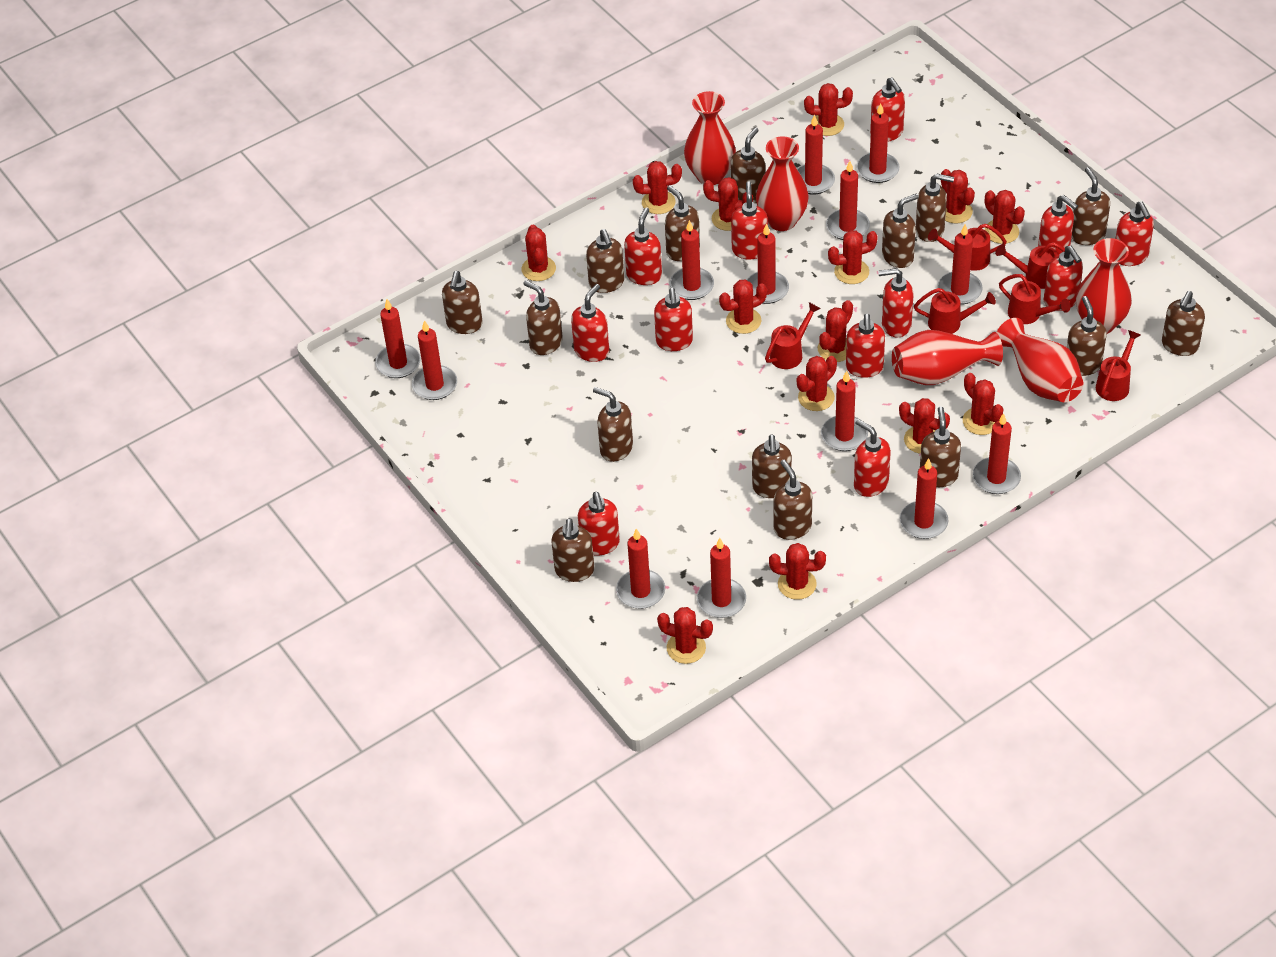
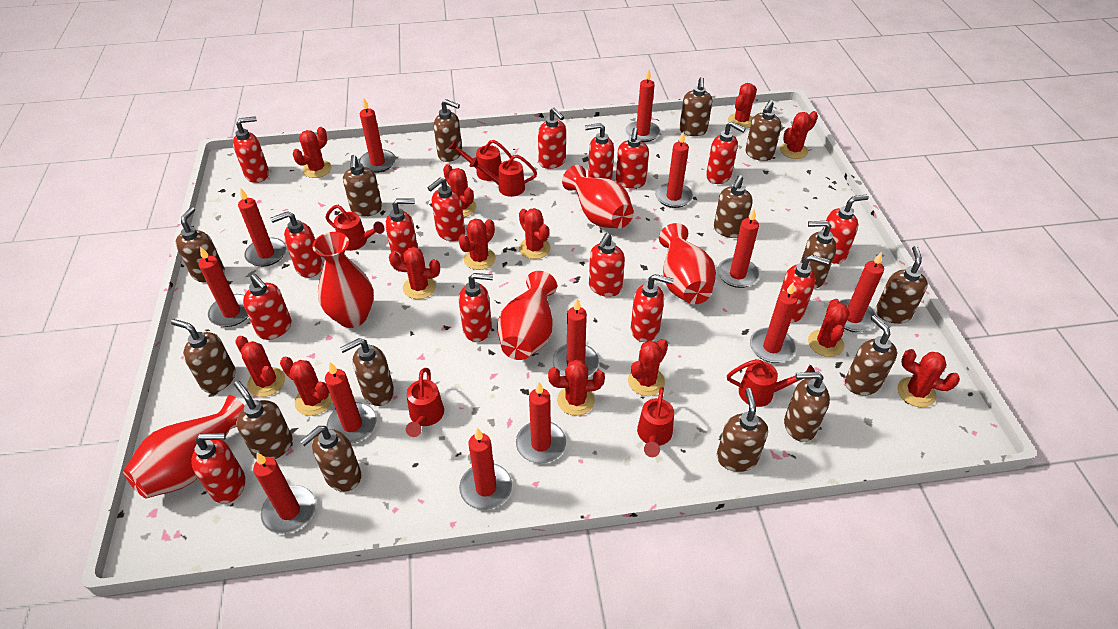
red cactus: [522,225,556,281] [633,161,682,214] [657,607,713,664] [703,177,753,231] [719,279,767,334] [769,543,826,600] [797,356,837,411] [804,83,853,136] [818,300,853,362] [828,230,878,284] [899,398,950,454] [941,169,975,224] [963,373,1003,435] [985,190,1025,244] = 14 -> [235,336,285,397] [280,357,332,416] [293,127,332,178] [389,247,440,299] [443,164,476,217] [459,219,496,270] [519,208,550,259] [548,360,605,416] [628,339,668,396] [728,83,757,128] [780,111,818,159] [808,299,850,357] [897,349,960,407] = 13
red soap dispenser: [571,284,609,362] [578,492,620,556] [624,207,662,285] [654,288,693,351] [731,181,768,259] [846,314,885,378] [854,419,891,497] [870,77,905,142] [878,268,914,338] [1038,195,1078,255] [1044,246,1083,311] [1116,201,1154,266] = 12 -> [191,433,245,504] [233,116,269,183] [243,274,292,340] [270,211,323,278] [385,199,418,262] [428,177,465,241] [459,273,493,342] [538,107,566,169] [585,123,614,180] [589,233,625,297] [616,128,649,189] [631,274,674,342] [706,121,746,184] [779,255,830,323] [823,194,869,264] = 15

